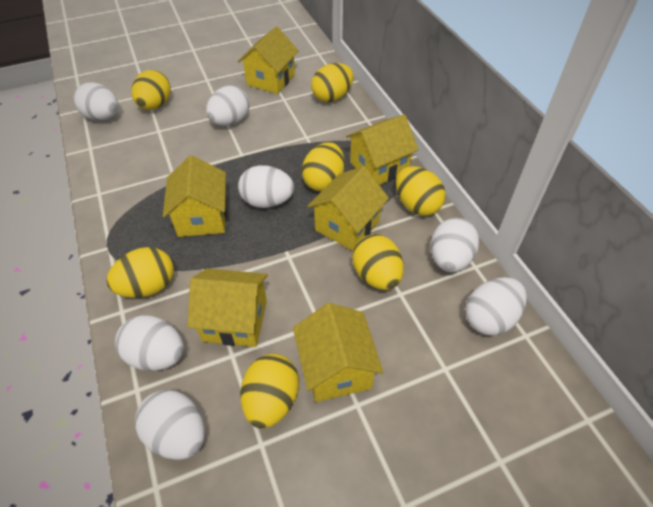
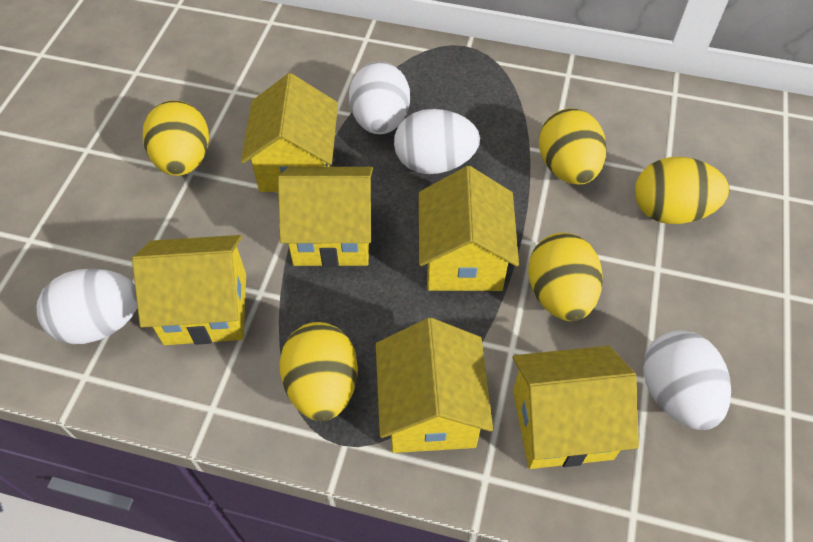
white egg: [73,82,118,121] [115,315,184,371] [135,390,205,460] [206,85,249,126] [238,165,294,208] [431,218,479,272] [465,277,527,336] = 7 -> [37,269,138,344] [349,62,410,134] [394,109,480,174] [643,330,731,430] = 4
yellow egg: [106,247,174,298] [131,70,171,110] [240,354,299,428] [302,142,344,191] [311,63,354,102] [352,234,404,290] [396,166,446,216] = 7 -> [143,100,209,176] [280,322,358,421] [528,233,603,321] [539,108,607,185] [635,157,729,224] = 5

